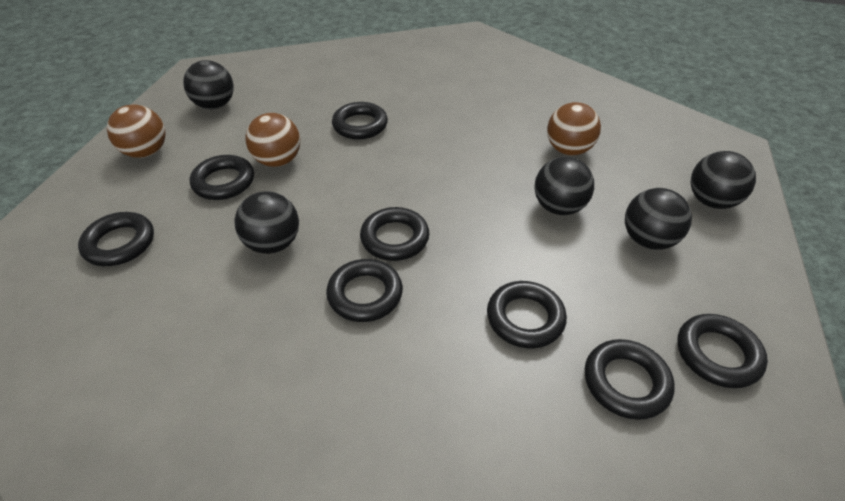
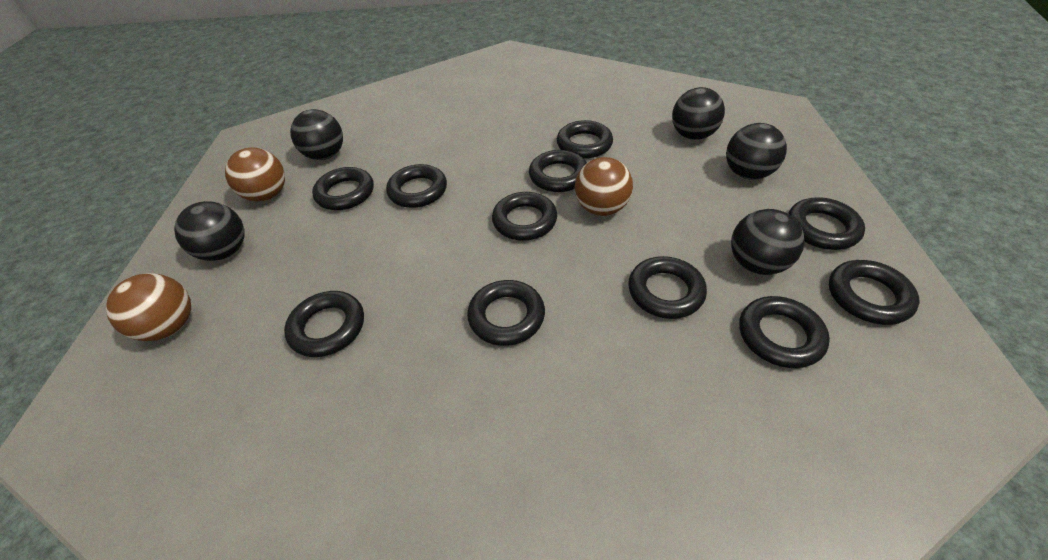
black ring: [78,212,154,266] [190,155,254,200] [326,259,403,322] [332,102,388,139] [360,207,429,261] [487,281,567,348] [585,339,675,420] [677,314,768,388] = 8 -> [284,291,364,357] [312,167,374,210] [386,164,447,208] [467,280,545,346] [492,192,557,241] [529,150,587,192] [557,120,613,159] [628,256,707,319] [739,296,830,368] [788,197,865,250] [829,260,919,325] = 11

